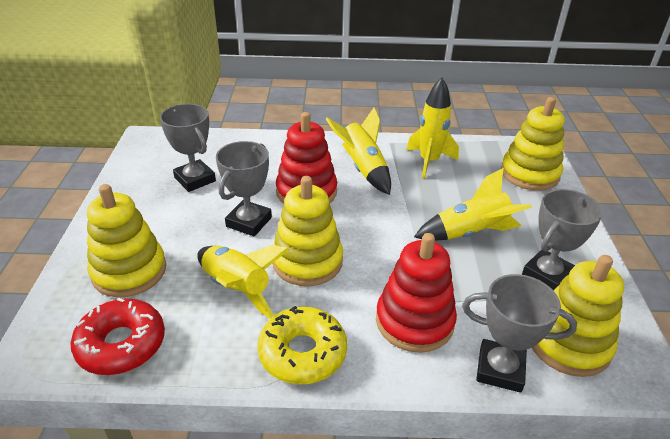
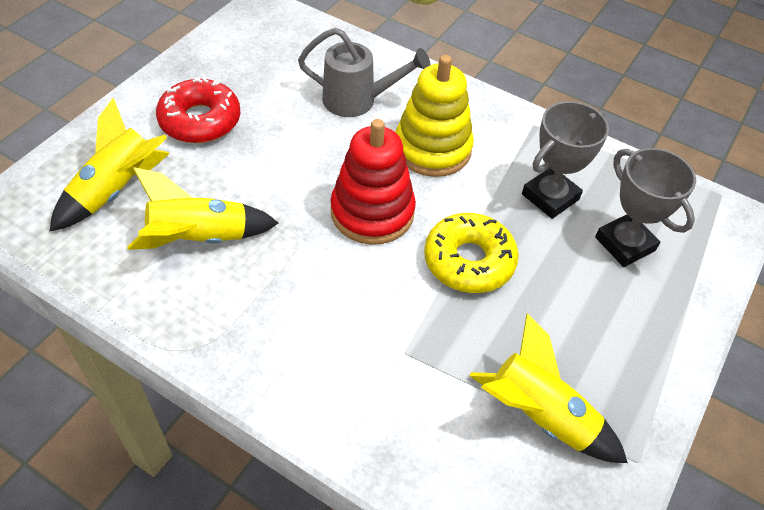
grey trophy: [160,104,216,192] [216,141,272,236] [462,274,577,393] [522,189,603,291] = 4 -> [522,101,609,219] [595,148,696,267] = 2
grey watering can: none = 0 -> [298,28,430,117] = 1
red stacking toy: [276,112,337,205] [376,233,457,353] = 2 -> [331,119,416,245] = 1
yellow rocket: [197,245,289,319] [326,107,391,195] [406,78,459,179] [414,168,532,241] = 4 -> [49,97,170,232] [127,167,278,250] [469,313,628,463] = 3
yellow stacking toy: [87,184,166,298] [273,176,343,286] [501,97,565,191] [532,255,624,377] = 4 -> [396,55,474,177] = 1

